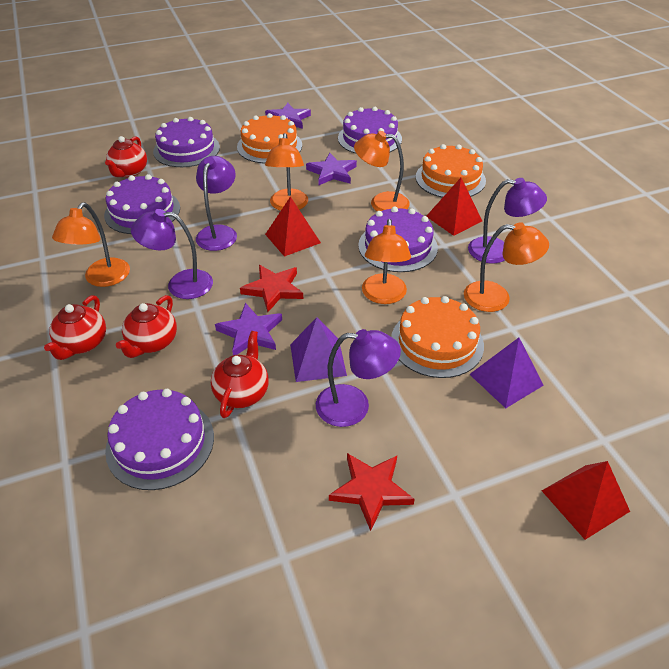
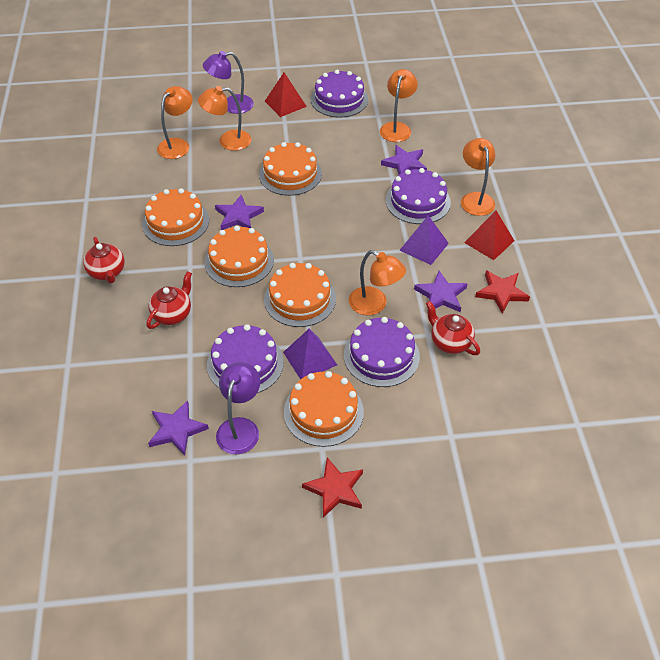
orange cake: [237,113,302,164] [391,296,484,378] [416,144,486,198] = 3 -> [142,188,209,246] [205,226,274,287] [259,142,322,196] [264,263,336,327] [284,371,364,447] = 5
purple cake: [104,174,180,234] [105,389,214,490] [153,117,220,167] [338,107,402,153] [358,206,438,272] = 5 -> [207,324,284,393] [311,70,368,118] [344,317,420,387] [386,168,451,224] = 4
purple lamp: [131,209,213,299] [196,156,237,251] [316,329,401,427] [468,178,547,263] = 4 -> [203,51,254,114] [216,362,260,454] = 2
purple star: [215,303,282,355] [265,103,311,129] [306,153,357,185] = 3 -> [148,400,209,456] [215,195,264,230] [381,145,427,174] [414,271,467,313] = 4
red pyramid: [265,197,321,257] [427,178,482,236] [542,461,630,540] = 3 -> [265,73,307,117] [464,211,514,260] = 2
red teapot: [44,295,106,360] [105,136,147,177] [116,295,177,358] [211,331,269,418] = 4 -> [83,237,125,283] [146,271,192,329] [426,301,480,355] = 3

